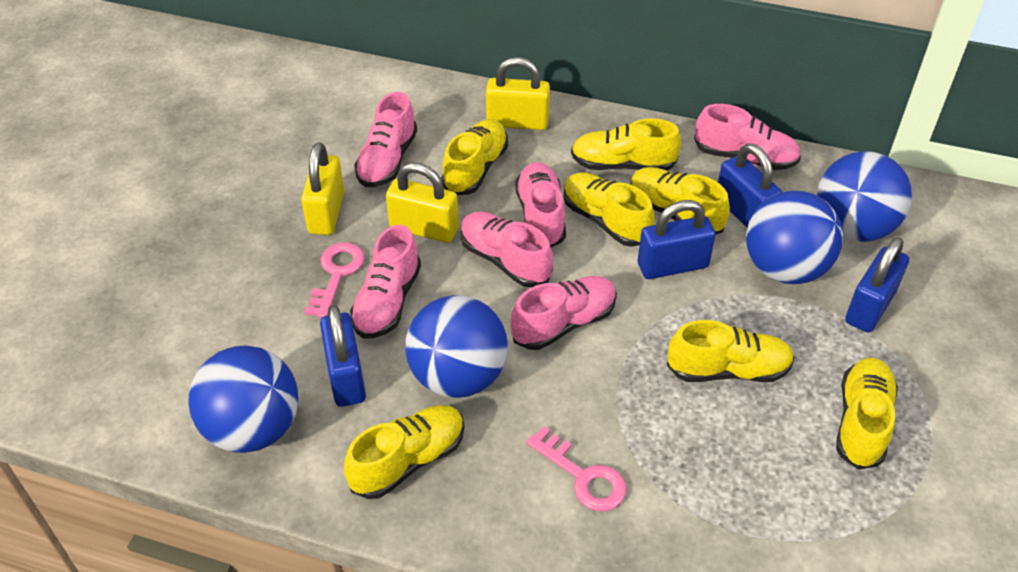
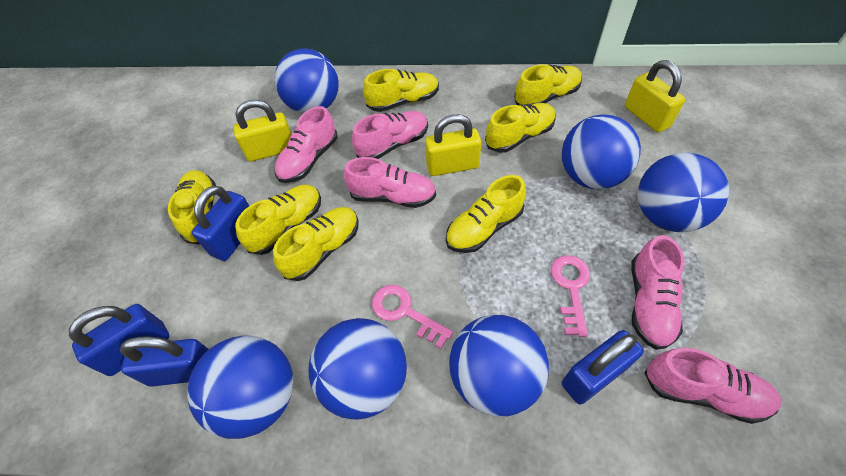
blue ball: [189,345,298,453] [405,295,508,398] [746,191,843,284] [817,151,912,242] = 4 -> [187,336,293,439] [274,48,339,114] [308,318,407,420] [449,315,549,417] [562,114,641,189] [638,153,729,232] = 6
pink shoe: [350,225,421,339] [354,92,417,187] [460,211,553,288] [511,276,617,350] [515,162,566,248] [694,104,801,170] = 6 -> [275,106,337,183] [344,157,436,208] [352,111,428,159] [632,235,684,350] [645,348,782,424] = 5

